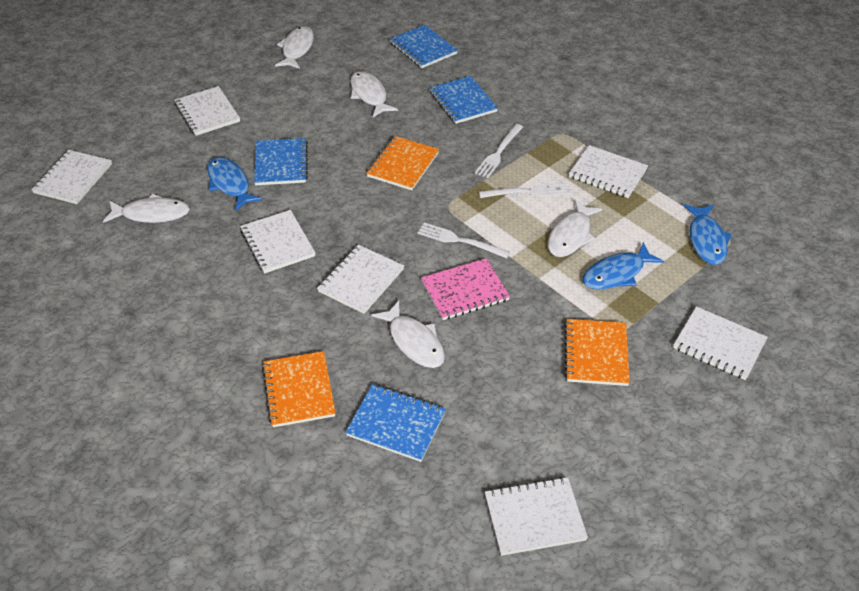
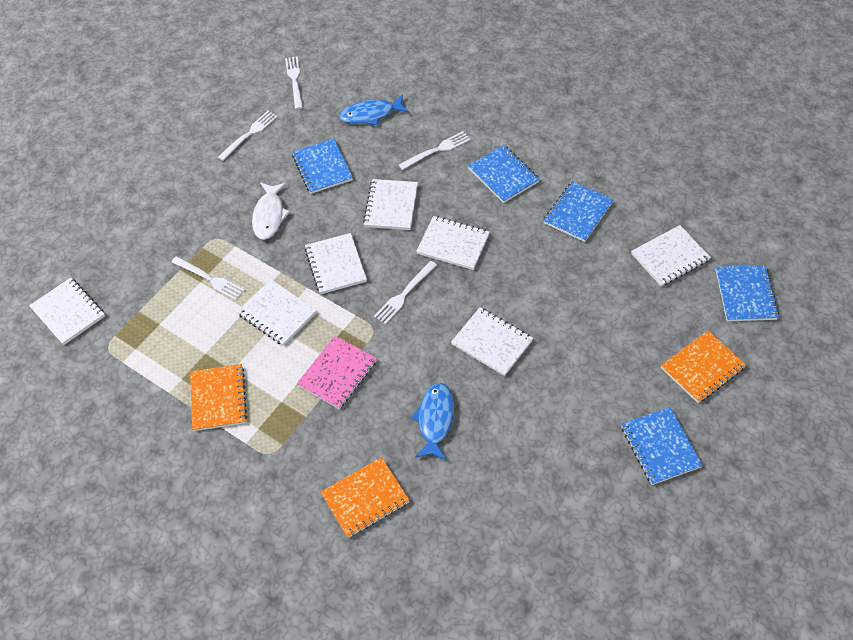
blue fish: [207,157,263,211] [582,242,664,290] [683,205,732,265] = 3 -> [339,95,409,125] [411,383,454,460] = 2
blue notebook: [254,138,308,185] [345,384,446,462] [390,25,458,68] [430,76,498,124] = 4 -> [292,139,353,194] [468,145,540,203] [543,181,614,242] [621,407,703,485] [716,265,779,321] = 5
white fish: [103,194,190,223] [275,26,314,69] [350,71,398,117] [372,301,445,368] [548,199,603,257] = 5 -> [252,183,290,240] = 1
white fork: [418,222,510,258] [475,124,523,178] [479,182,570,198] = 3 -> [171,256,244,301] [218,111,278,161] [285,56,303,109] [374,261,437,324] [399,131,470,170] = 5

